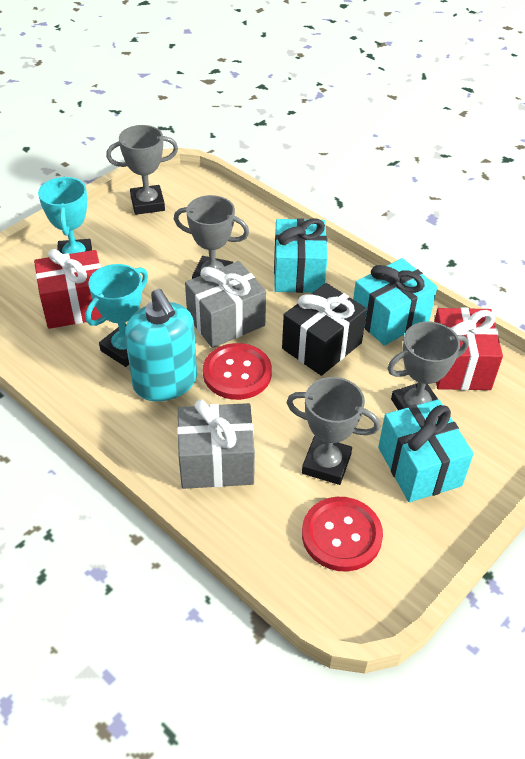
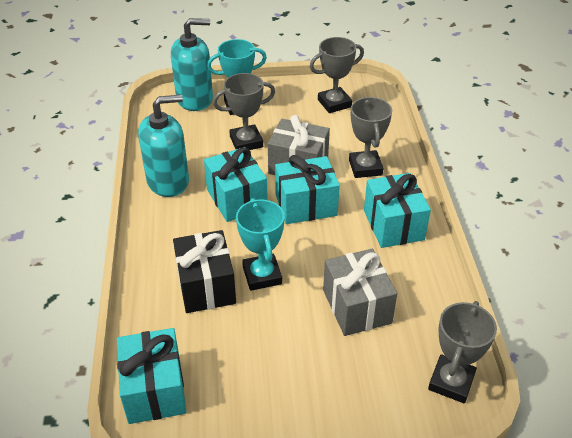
red button: [203,343,272,400] [302,497,383,572] = 2 -> none = 0
red gift: [34,249,102,329] [434,307,503,390] = 2 -> none = 0
turquoise gift: [274,218,327,293] [353,258,437,346] [378,399,474,502] = 3 -> [117,328,186,424] [204,147,268,222] [275,155,340,224] [364,173,431,248] = 4
turquoise soap dispenser: [125,289,197,402] = 1 -> [138,95,189,197] [171,18,213,111] = 2

